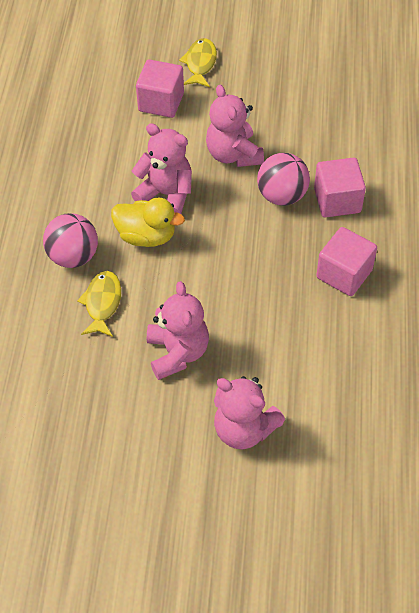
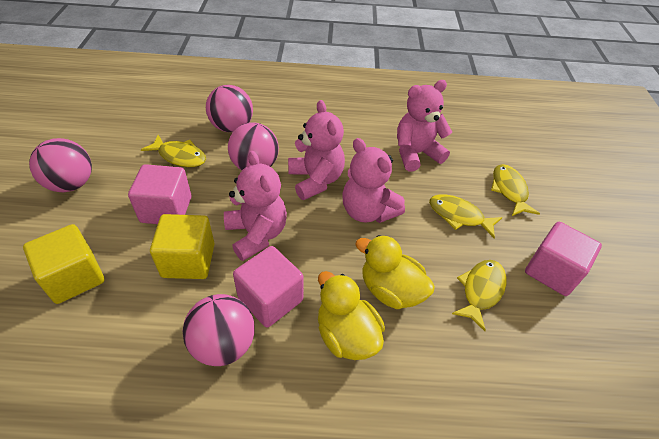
pink ball: [43,213,98,268] [257,153,310,206] = 2 -> [29,138,92,192] [183,294,255,366] [206,85,253,132] [228,122,279,170] = 4
yellow cube: none = 0 -> [23,224,105,304] [150,214,215,279] = 2
yellow duck: [111,198,185,247] = 1 -> [318,271,385,360] [355,235,435,309] = 2
yellow fish: [77,271,121,337] [179,38,217,87] = 2 -> [141,135,206,167] [429,194,503,238] [452,260,507,331] [491,164,540,216] = 4

